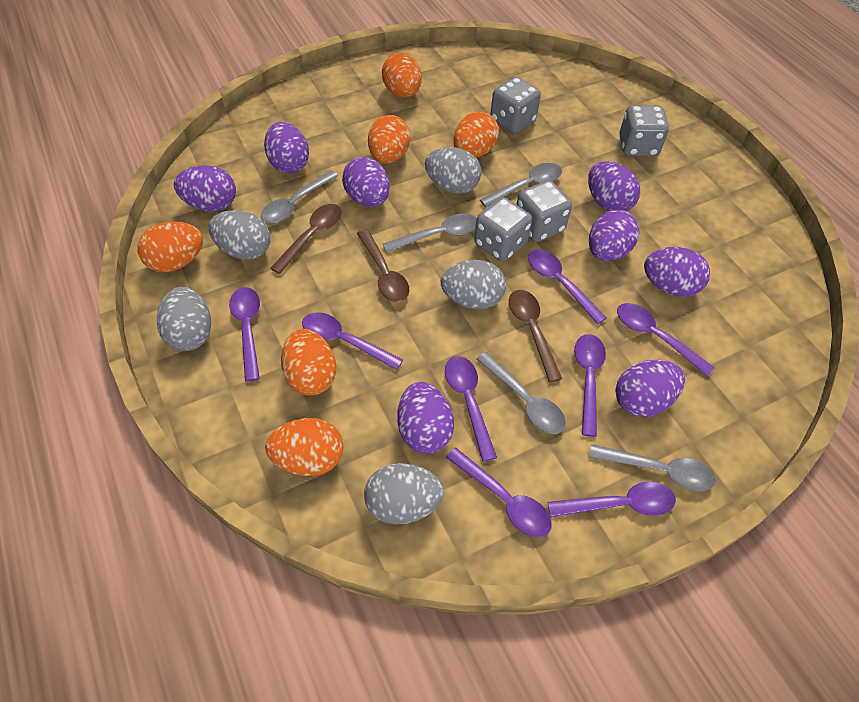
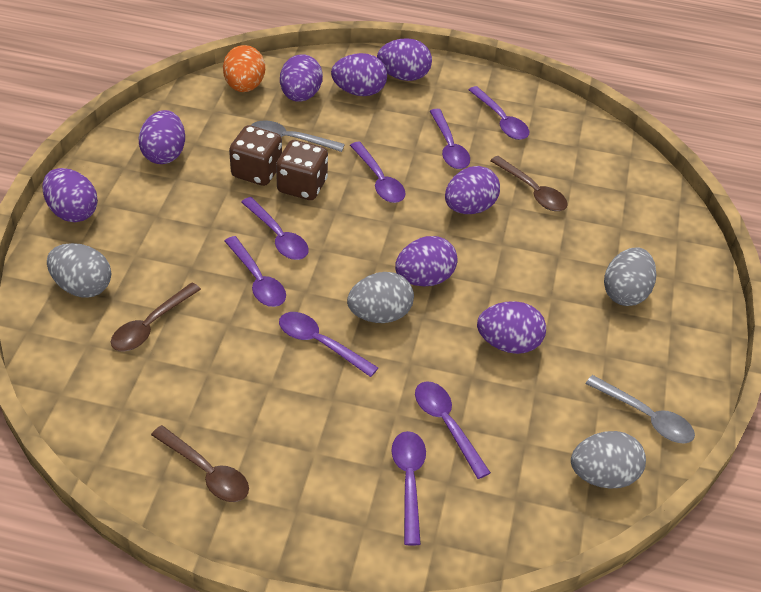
brown dice: none = 0 -> [229,125,282,186] [276,140,328,200] = 2
grey dice: [474,197,532,262] [490,77,541,133] [516,180,572,242] [619,105,669,157] = 4 -> none = 0
grey egg: [157,287,211,351] [208,210,270,260] [364,463,444,525] [425,147,481,194] [440,260,506,309] = 5 -> [47,243,111,298] [347,272,414,323] [571,431,646,488] [604,247,656,306] = 4
grey spoon: [261,170,338,223] [383,214,476,253] [476,352,566,434] [480,163,562,207] [589,444,716,492] = 5 -> [251,120,345,152] [586,375,695,444] = 2
orange egg: [138,222,203,272] [265,418,344,476] [281,329,336,395] [368,115,410,164] [382,53,422,98] [453,112,499,158] = 6 -> [223,45,265,92] = 1

